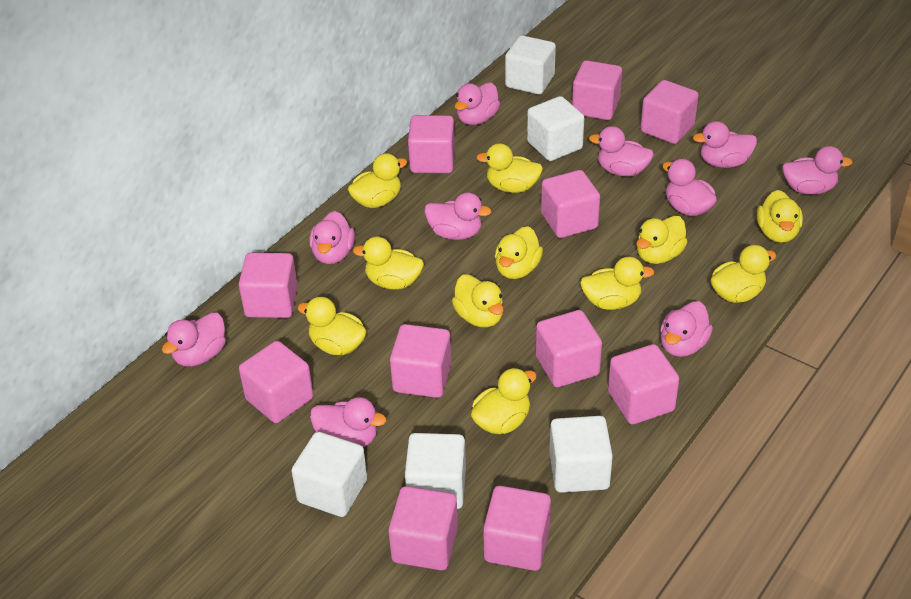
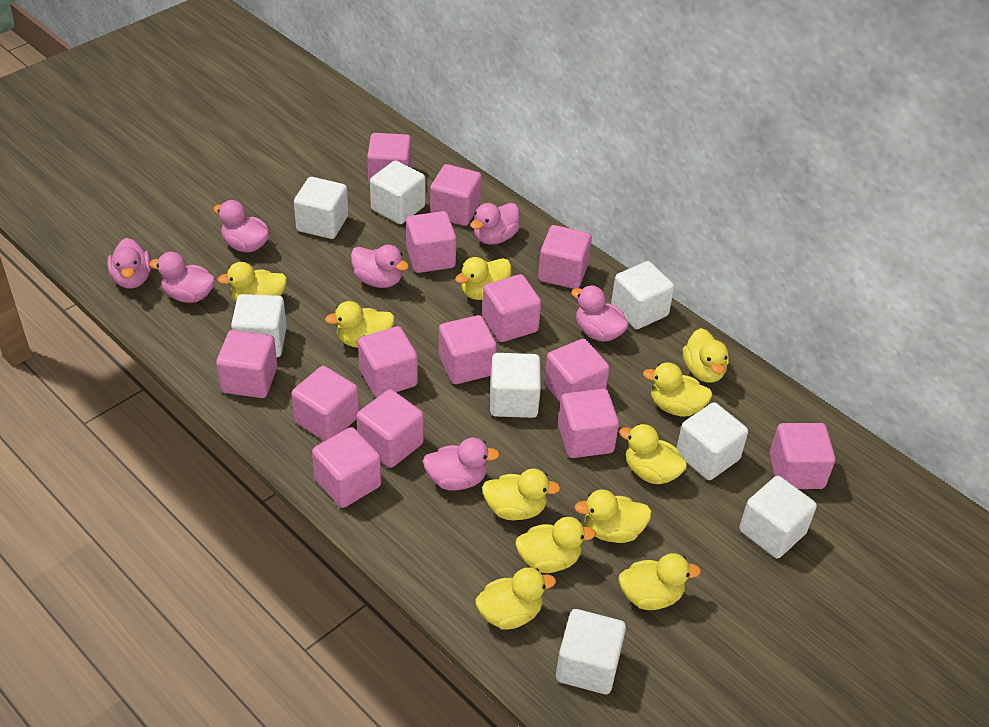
pink cube: [239,253,298,318] [239,341,314,423] [388,486,458,570] [390,324,451,398] [408,115,455,173] [483,486,551,571] [536,310,602,387] [541,170,600,238] [572,60,622,120] [608,344,679,424] [641,80,699,144] = 11 -> [216,330,277,398] [291,366,359,441] [312,427,381,508] [356,389,424,468] [358,326,418,398] [367,133,411,185] [406,211,457,273] [430,164,482,226] [439,315,497,384] [482,274,541,342] [538,225,592,289] [544,338,610,403] [558,389,619,458] [769,423,835,489] = 14
pink duck: [162,312,226,367] [309,211,355,264] [310,397,387,447] [425,192,492,240] [455,83,500,125] [589,126,654,177] [660,301,713,357] [662,159,717,216] [693,121,757,168] [782,146,853,195] = 10 -> [107,238,151,289] [149,252,215,303] [213,200,269,253] [351,245,409,288] [423,437,500,491] [470,203,520,245] [571,286,629,342] = 7
white cube: [291,432,367,517] [405,433,466,509] [505,35,556,95] [527,96,584,161] [549,416,613,493] = 5 -> [231,294,287,357] [294,177,348,239] [370,160,426,224] [490,353,541,418] [556,609,626,694] [611,261,675,329] [676,402,748,480] [739,476,817,558] = 8

